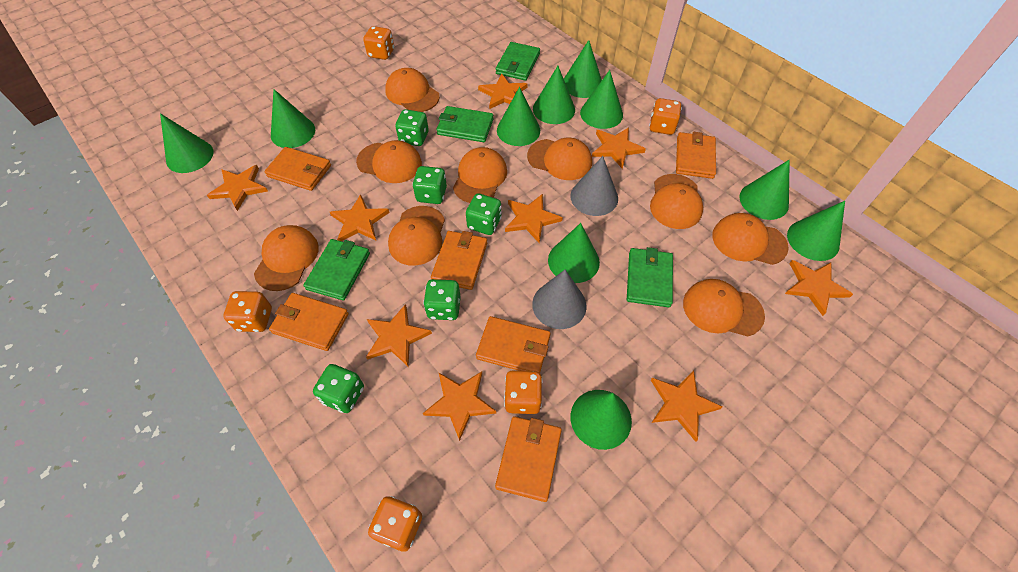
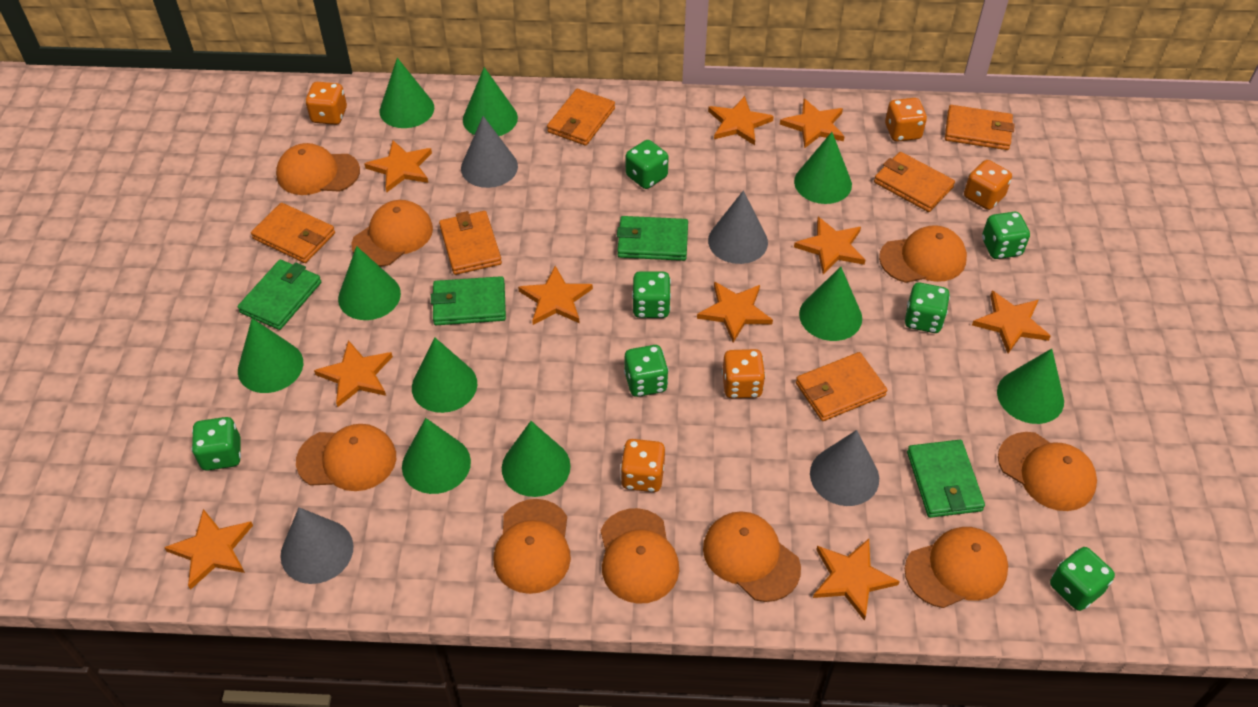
green dice: [313,364,364,413] [395,109,429,146] [412,166,447,204] [423,279,461,320] [466,194,502,235] = 5 -> [191,417,241,471] [624,345,669,397] [626,140,669,189] [632,271,671,318] [905,283,950,333] [982,212,1030,259] [1050,547,1115,611] = 7
grey cone: [532,270,587,329] [570,156,618,216] = 2 -> [280,507,353,584] [461,116,518,188] [708,191,768,264] [810,430,879,506] = 4
orange star: [207,165,268,211] [330,194,390,241] [366,304,432,366] [423,371,496,441] [478,73,528,109] [505,194,563,243] [592,127,646,169] [651,370,722,442] [785,260,853,316] = 9 -> [164,509,253,590] [314,340,393,407] [364,140,432,192] [518,266,593,325] [697,281,773,343] [708,96,774,145] [780,99,845,149] [794,217,865,274] [813,539,900,621] [972,291,1051,353] = 10

